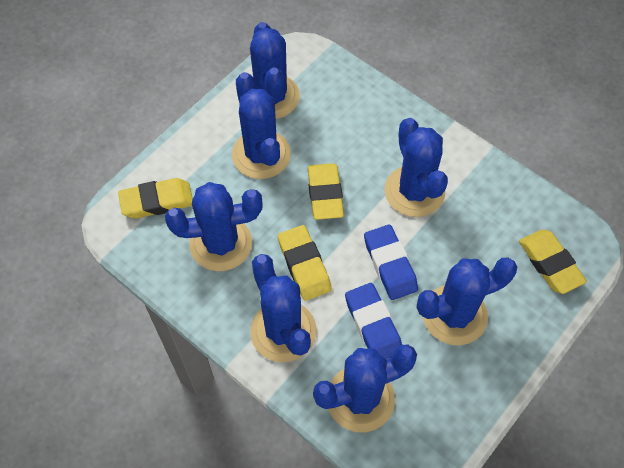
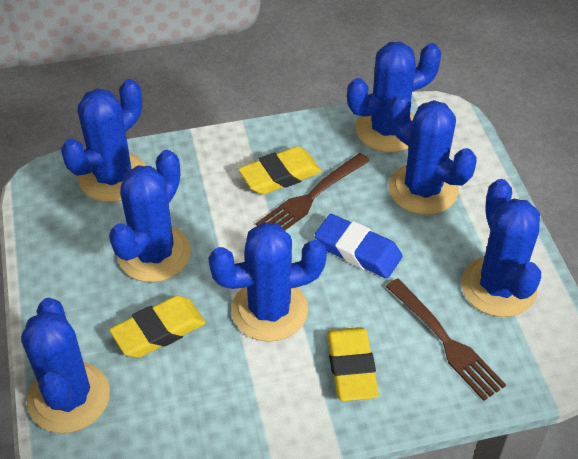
blue eraser: [345,283,402,359] [364,225,418,300] = 2 -> [315,214,402,278] = 1
brown fork: none = 0 -> [256,153,370,231] [386,278,506,401] = 2
yellow eraser: [118,178,193,218] [278,225,332,301] [308,163,344,220] [519,230,587,294] = 4 -> [109,296,206,358] [238,146,322,195] [327,327,379,401] = 3

